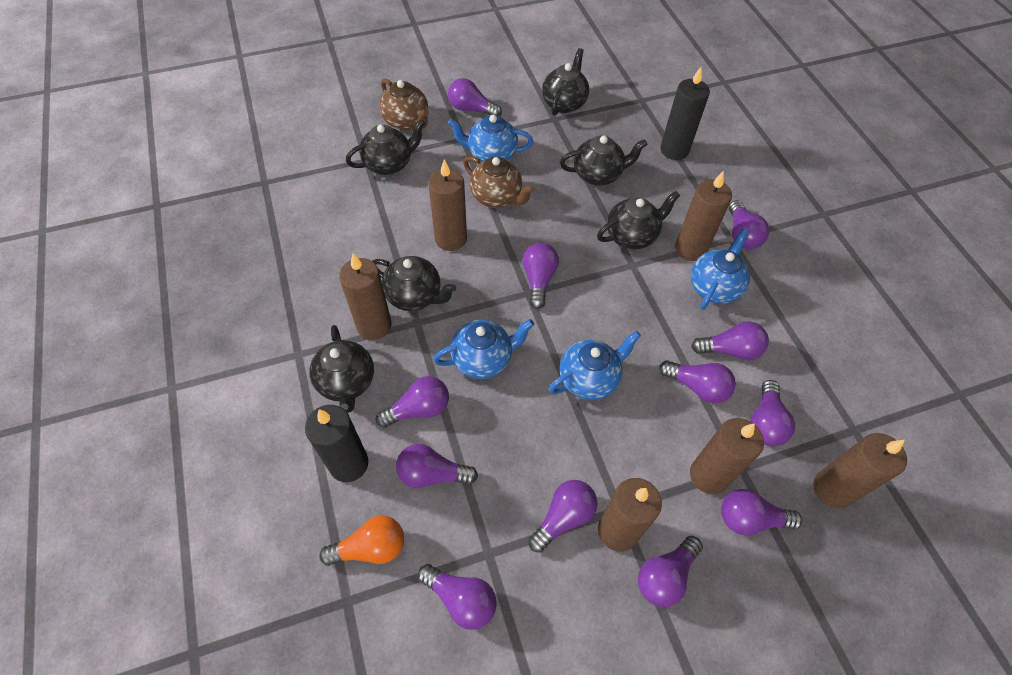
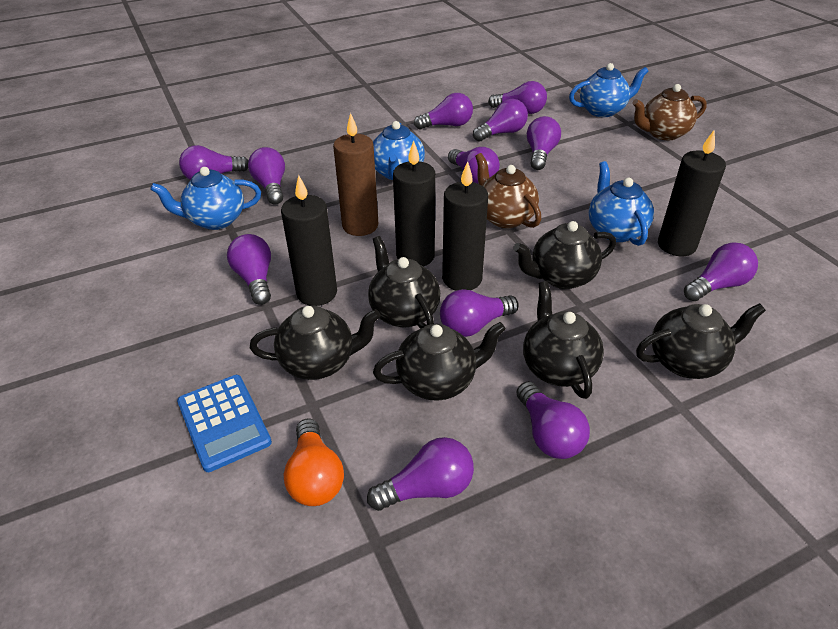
black candle: [305,405,369,482] [660,67,710,160] = 2 -> [281,175,337,306] [393,140,435,267] [442,161,488,291] [658,129,726,256] = 4
blue calculator: none = 0 -> [177,375,272,472] = 1
brown candle: [339,254,392,340] [428,159,467,251] [598,478,662,552] [675,171,732,261] [690,418,764,494] [813,433,907,509] = 6 -> [333,113,378,236] = 1

